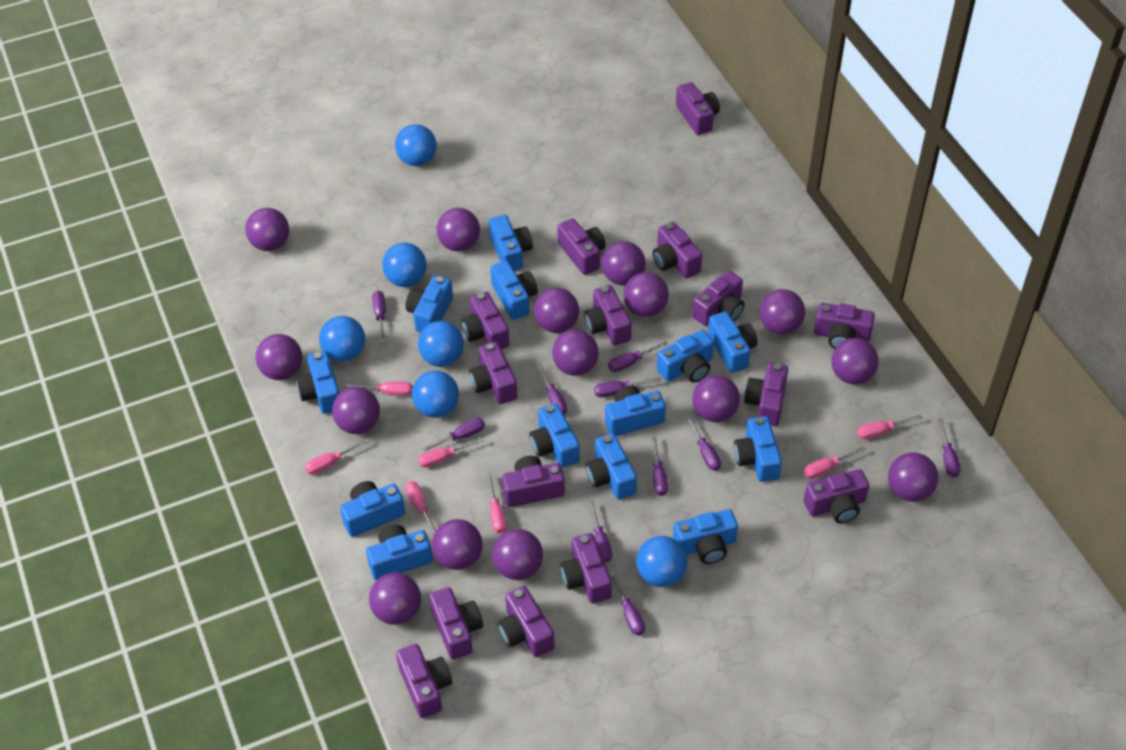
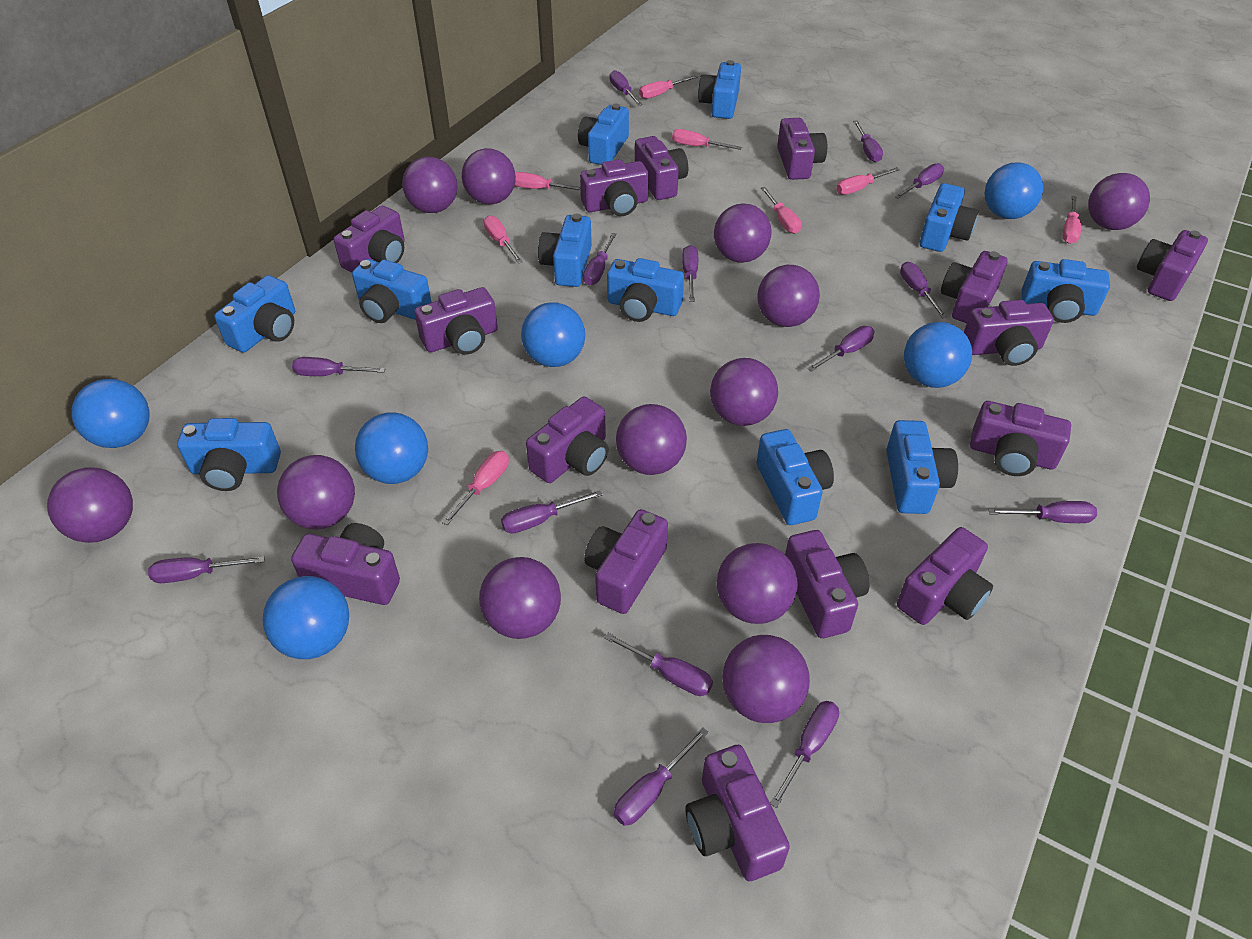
blue camera: [296,351,339,414] [340,481,405,537] [366,525,433,581] [406,276,453,333] [489,215,533,271] [490,261,538,320] [529,403,580,468] [585,433,637,499] [605,386,666,436] [657,330,714,382] [673,509,738,564] [708,311,757,373] [734,416,782,482] = 13 -> [177,418,281,491] [214,275,295,353] [352,259,432,323] [538,214,592,287] [578,104,629,165] [607,258,684,322] [698,60,741,119] [757,429,834,525] [886,420,958,514] [920,183,978,252] [1022,259,1110,323] = 11
pink screwdriver: [305,438,369,475] [346,381,413,396] [405,481,436,535] [418,438,484,468] [486,473,507,534] [803,446,866,479] [857,415,922,439] = 7 -> [442,451,509,525] [484,215,523,263] [514,172,581,190] [639,75,698,99] [672,129,742,150] [761,187,801,234] [836,167,900,195] [1063,196,1081,244] = 8
purple ball: [245,208,289,251] [256,334,302,380] [332,387,380,434] [369,572,421,625] [432,519,483,570] [437,208,480,251] [492,529,543,580] [534,288,579,333] [552,329,599,376] [602,241,646,285] [624,272,669,317] [693,375,740,422] [759,289,805,335] [831,338,879,385] [888,452,938,502] = 15 -> [47,468,133,543] [277,455,355,529] [402,157,458,213] [462,148,516,204] [479,557,561,639] [616,404,687,475] [710,358,778,426] [714,203,772,263] [717,543,798,624] [722,635,810,723] [757,265,820,327] [1088,173,1150,230] = 12
purple screwdriver: [372,291,385,342] [422,418,485,452] [537,363,567,414] [588,500,612,563] [594,378,661,397] [608,341,668,372] [610,572,645,635] [652,436,668,496] [686,416,721,471] [938,418,961,477] = 10 -> [148,556,265,583] [292,357,385,376] [501,490,603,533] [583,233,617,285] [604,633,713,696] [610,70,643,106] [614,727,709,826] [682,245,698,302] [770,701,839,808] [807,326,875,372] [853,120,883,162] [894,163,944,199] [900,262,947,318] [988,501,1097,523] = 14

